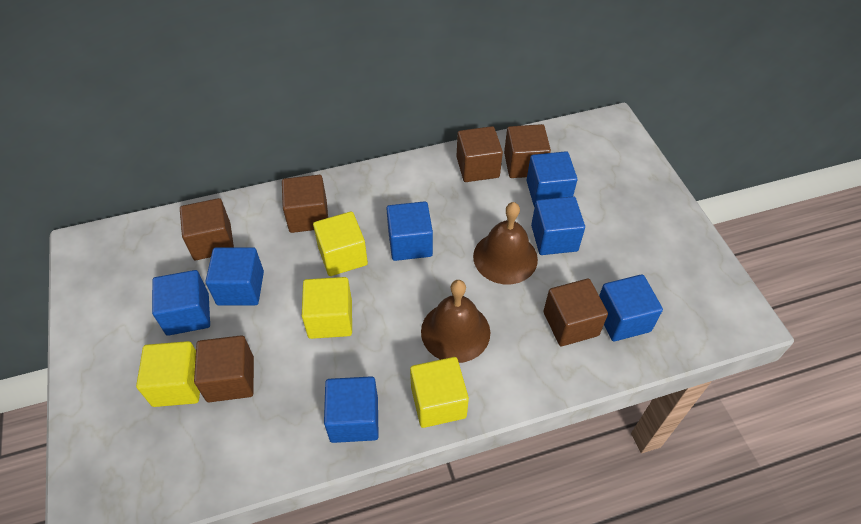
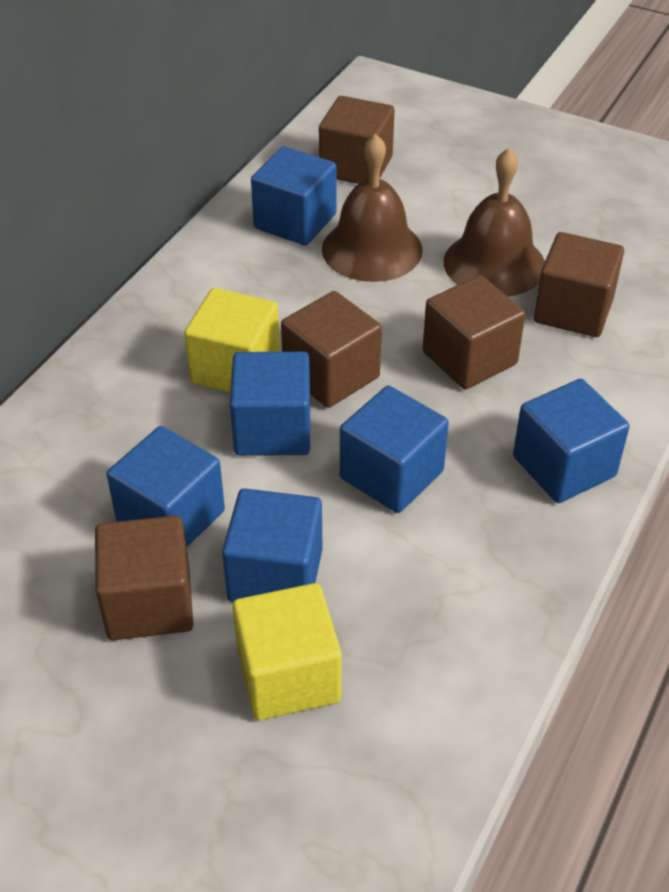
blue cube: [152,270,210,336] [206,247,264,305] [324,376,379,443] [386,201,433,261] [526,151,577,207] [531,196,585,255] [599,274,663,341] = 7 -> [107,426,225,548] [222,488,322,602] [230,351,310,456] [251,146,336,245] [340,386,449,513] [513,379,630,503] = 6
brown cube: [180,198,234,260] [194,335,254,402] [282,175,328,233] [456,126,503,182] [504,124,551,178] [543,279,608,346] = 6 -> [95,515,194,640] [281,291,382,408] [319,96,395,184] [423,275,525,389] [534,232,624,337] = 5
yellow cube: [136,341,200,407] [302,277,352,339] [313,211,368,276] [410,357,469,428] = 4 -> [184,288,280,392] [232,583,341,720] = 2

